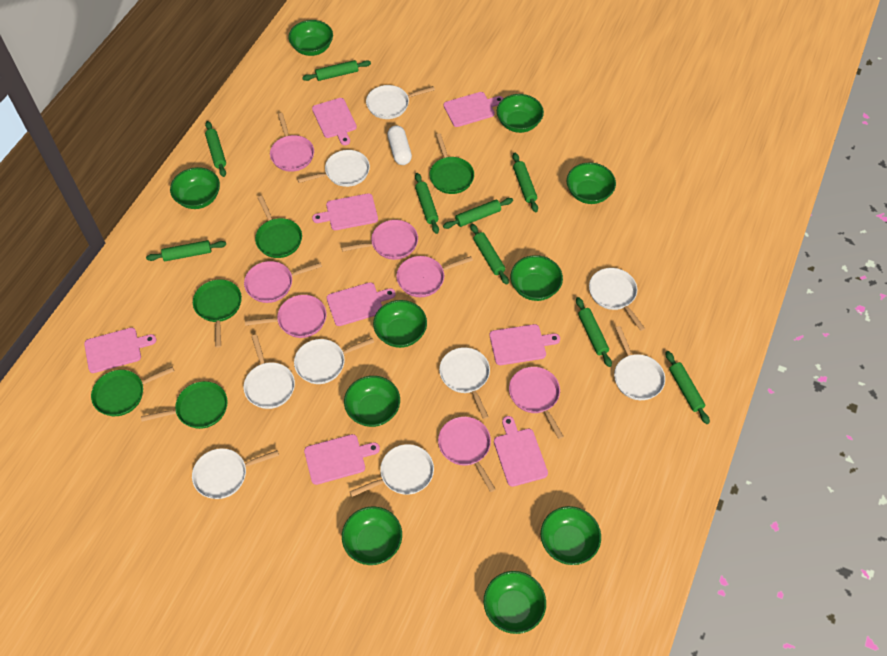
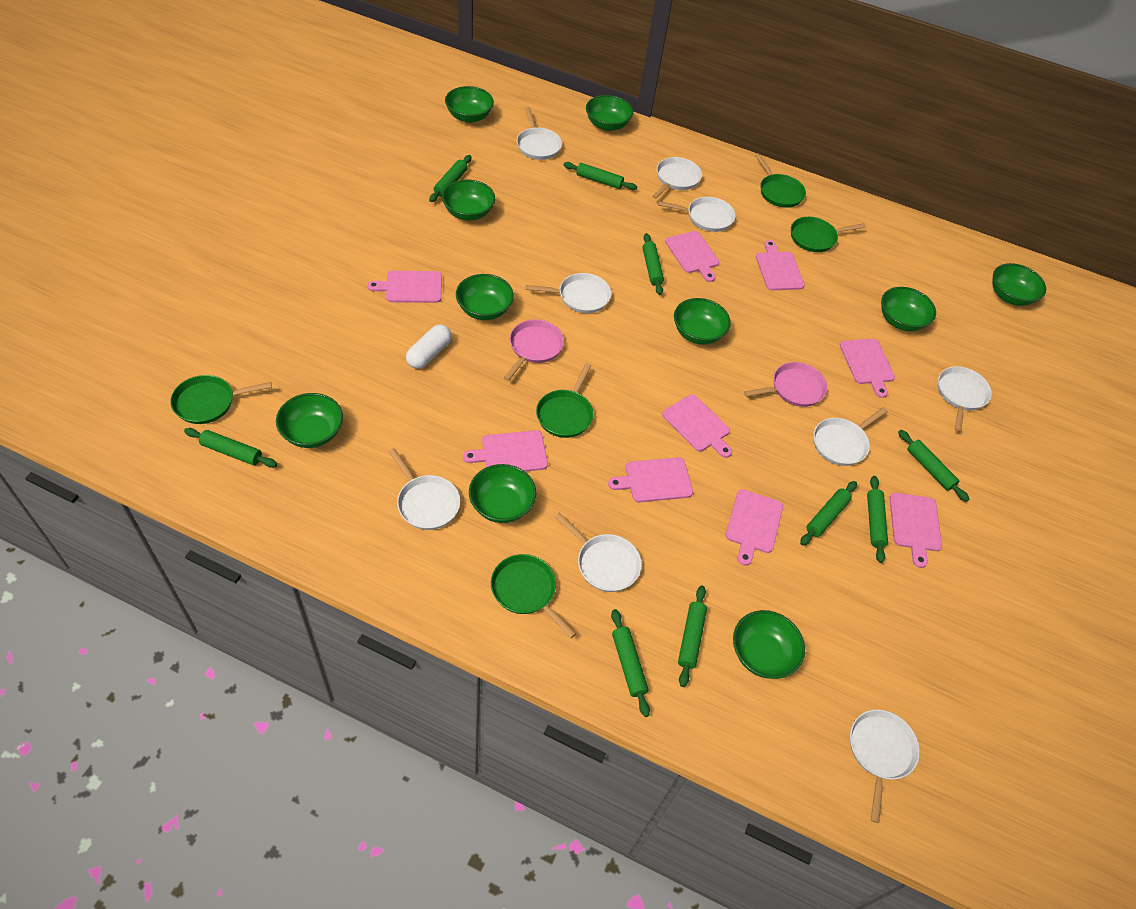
pink cutting board: [84,328,156,373] [304,434,380,485] [312,98,357,145] [312,193,378,230] [327,282,396,326] [444,92,504,127] [490,324,560,365] [494,416,548,487] = 8 -> [367,271,442,303] [463,430,548,472] [608,457,693,502] [662,394,732,458] [665,231,719,282] [726,489,783,566] [756,240,805,290] [840,339,895,398] [890,493,942,568] = 9
pink pan: [244,261,322,303] [245,295,327,338] [270,113,314,172] [341,220,418,260] [396,256,473,297] [438,417,496,492] [509,367,564,439] = 7 -> [504,319,564,381] [744,362,827,407] = 2

